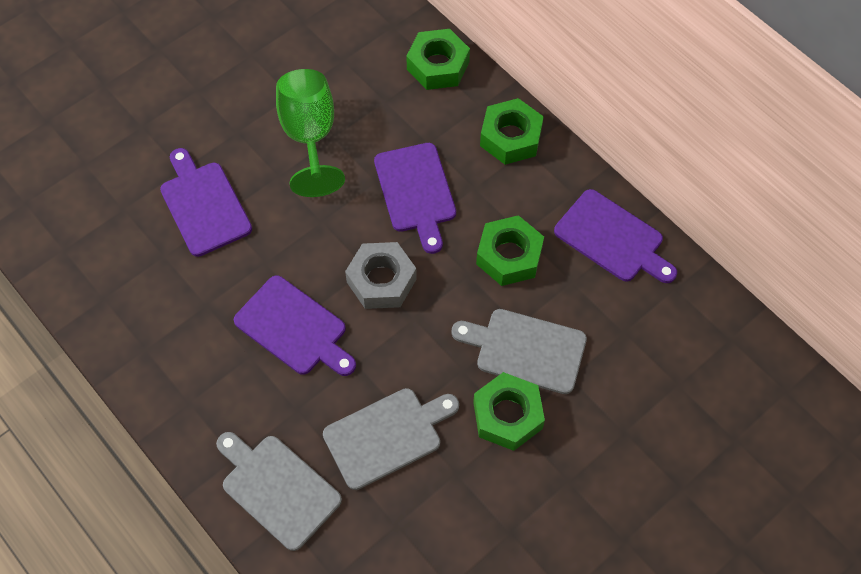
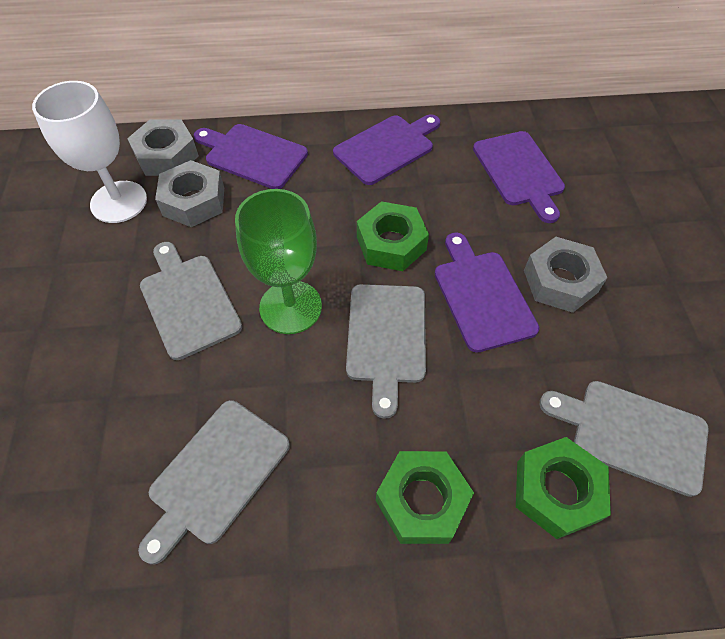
green nut: [406,29,470,90] [473,372,545,451] [476,215,544,286] [480,98,544,165] = 4 -> [357,201,429,271] [376,451,474,544] [516,437,611,539] = 3
grey cutting board: [216,432,342,551] [323,388,459,490] [451,309,587,394] = 3 -> [138,400,290,564] [140,242,242,360] [346,284,426,419] [540,381,709,497] = 4
grey nut: [345,242,417,309] = 1 -> [127,119,199,176] [155,160,224,227] [524,237,607,313] = 3
white goblet: none = 0 -> [32,81,147,223] = 1

